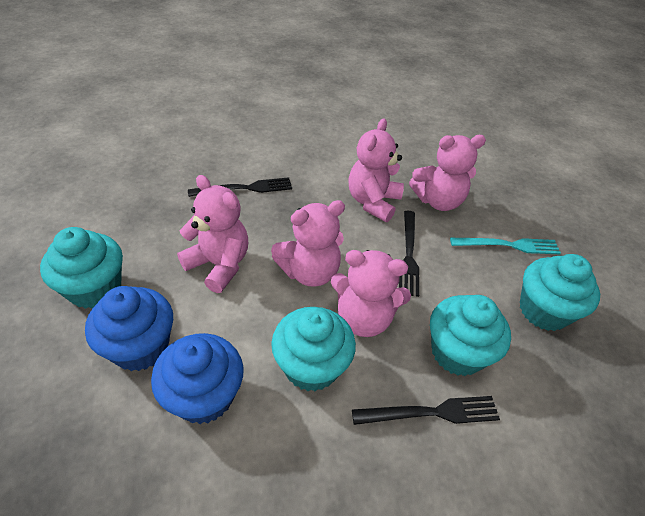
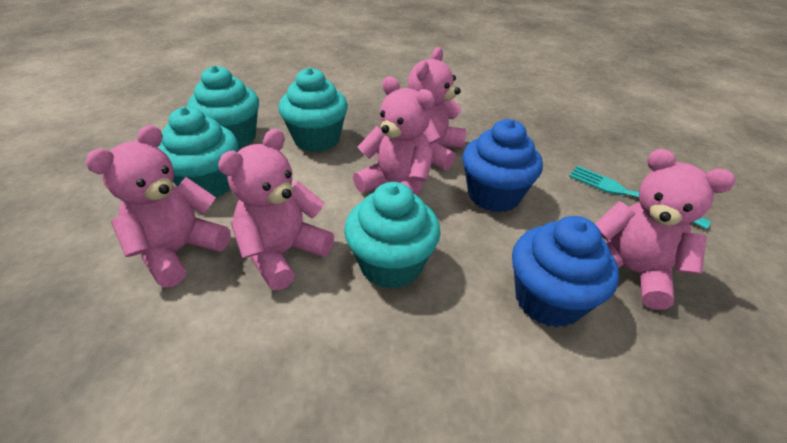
black fork: [188,177,292,197] [352,396,500,425] [399,211,419,297] = 3 -> none = 0

